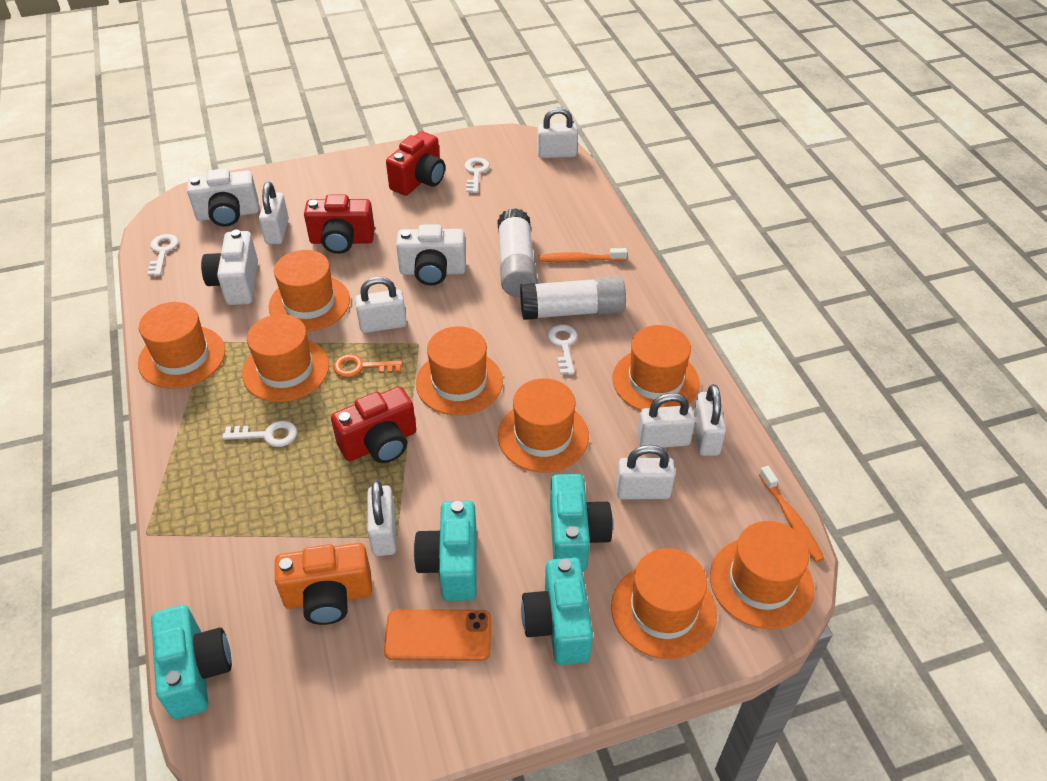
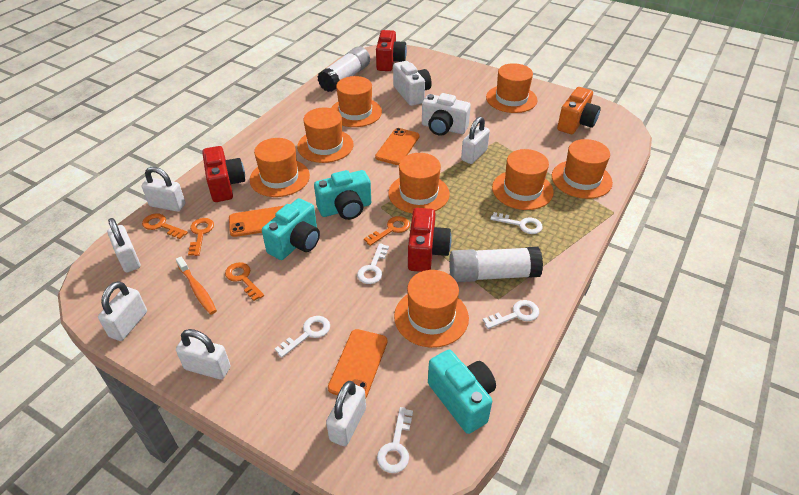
orange key: [333,354,403,378] = 1 -> [142,213,188,239] [188,218,214,256] [225,262,264,301] [364,216,410,246] = 4
orange phone: [384,609,491,661] = 1 -> [229,206,284,237] [328,329,388,398] [375,128,420,165] = 3
orange toothbrush: [539,248,627,262] [759,466,825,562] = 2 -> [176,257,217,315] = 1
turquoise camera: [151,605,232,719] [414,501,477,601] [521,557,593,665] [550,474,613,571] = 4 -> [262,198,320,260] [314,170,371,220] [428,350,496,434] = 3
white camera: [187,168,259,227] [201,230,258,305] [396,224,466,285] = 3 -> [393,61,432,106] [422,93,471,136] = 2
white key: [147,234,178,276] [222,421,297,447] [465,157,489,193] [548,325,577,375] = 4 -> [275,316,330,358] [357,243,389,284] [377,407,413,473] [483,300,539,329] [490,212,543,234] = 5
white padlock: [259,182,289,244] [355,277,407,333] [367,480,396,556] [537,107,578,158] [616,445,675,500] [637,393,695,448] [694,384,726,456] = 7 -> [98,281,147,341] [107,218,140,273] [142,167,185,212] [176,329,230,380] [326,381,366,446] [461,117,490,164] = 6

